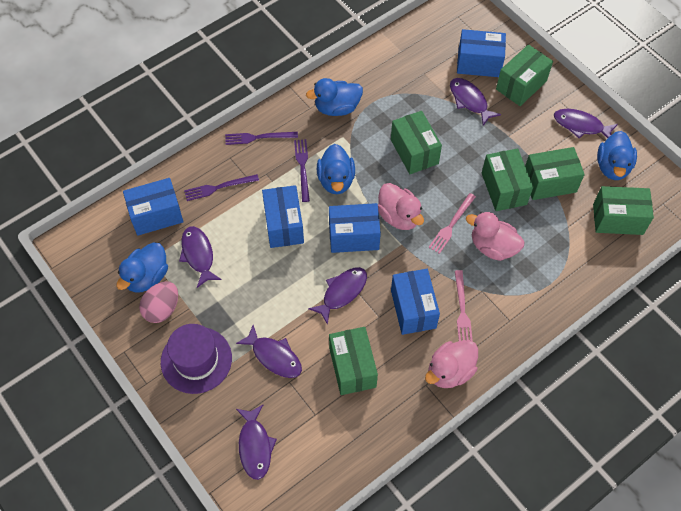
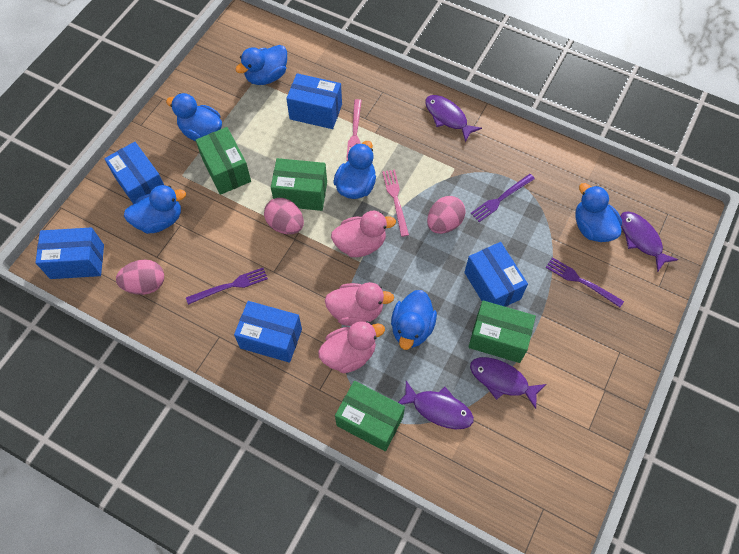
blue duck: [116,242,168,293] [306,78,363,116] [317,144,355,194] [597,131,637,180] = 4 -> [124,185,186,234] [166,93,222,141] [235,45,287,85] [333,141,376,199] [391,290,437,350] [575,183,622,242] = 6
green box: [329,327,378,395] [391,111,442,174] [482,148,533,211] [496,44,553,106] [525,147,585,200] [593,186,654,235] = 6 -> [196,127,251,195] [271,158,327,211] [335,381,405,451] [468,300,536,363] = 4
pink egg: [139,281,178,323] = 1 -> [116,260,164,295] [264,198,304,234] [427,196,466,234] = 3
purple fish: [179,226,222,288] [236,325,302,378] [236,405,277,480] [308,267,367,325] [450,78,501,126] [554,109,618,139] = 6 -> [398,381,474,429] [425,95,482,143] [470,357,546,409] [620,211,678,272] = 4
purple hat: [161,324,232,394] = 1 -> none = 0

